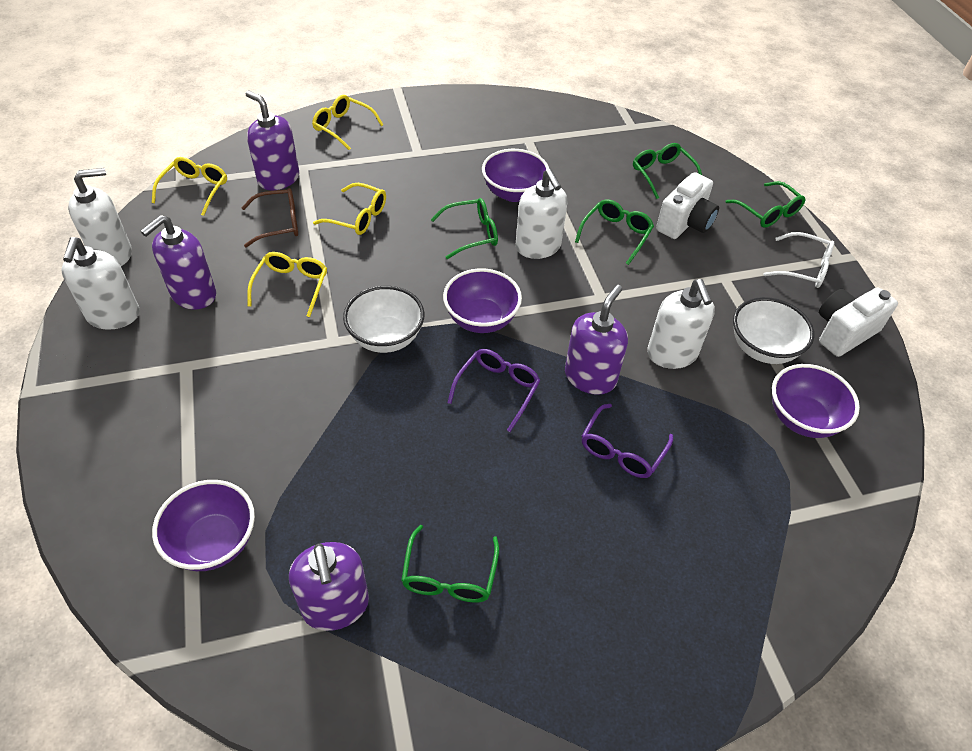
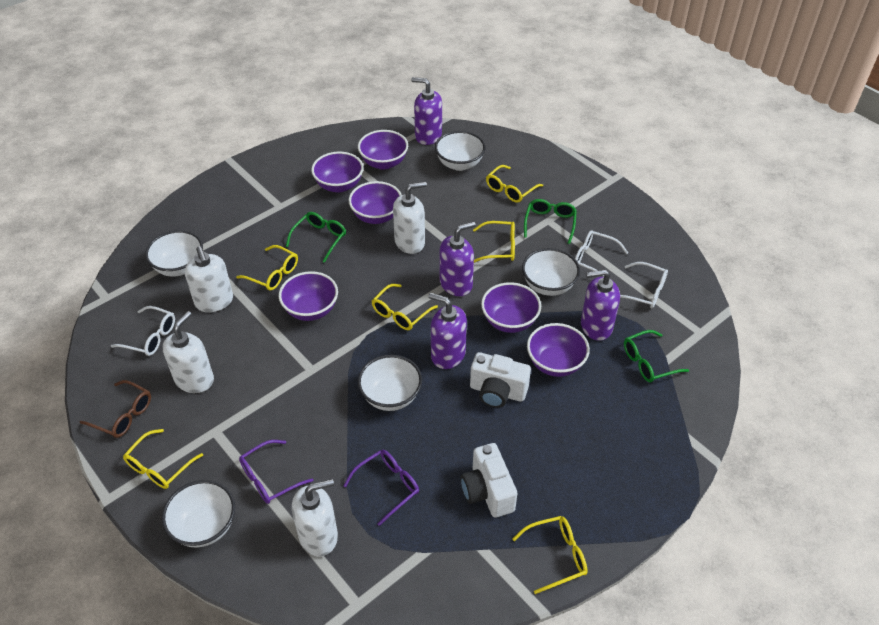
green glasses: [401,525,499,603] [431,198,498,259] [575,199,654,265] [633,143,702,199] [726,181,806,228] = 5 -> [286,212,346,263] [524,199,577,244] [624,330,689,382] = 3
purple bowl: [152,480,255,571] [443,268,522,333] [482,149,549,202] [772,364,860,438] = 4 -> [279,271,338,321] [311,152,364,193] [349,181,402,224] [358,130,408,170] [481,282,541,333] [527,323,590,377] = 6
white bowl: [343,286,424,353] [733,297,814,364] = 2 -> [145,230,203,277] [162,480,235,548] [358,355,422,411] [435,131,485,171] [522,248,580,296] = 5
white glasses: [764,232,834,288] = 1 -> [111,306,175,356] [575,230,628,279] [620,262,668,308] = 3
yellow glasses: [152,157,227,216] [247,252,327,317] [312,95,383,150] [313,183,386,235] = 4 -> [123,429,203,489] [236,245,298,290] [372,284,438,330] [473,221,515,263] [486,165,543,203] [512,516,588,594] = 6

